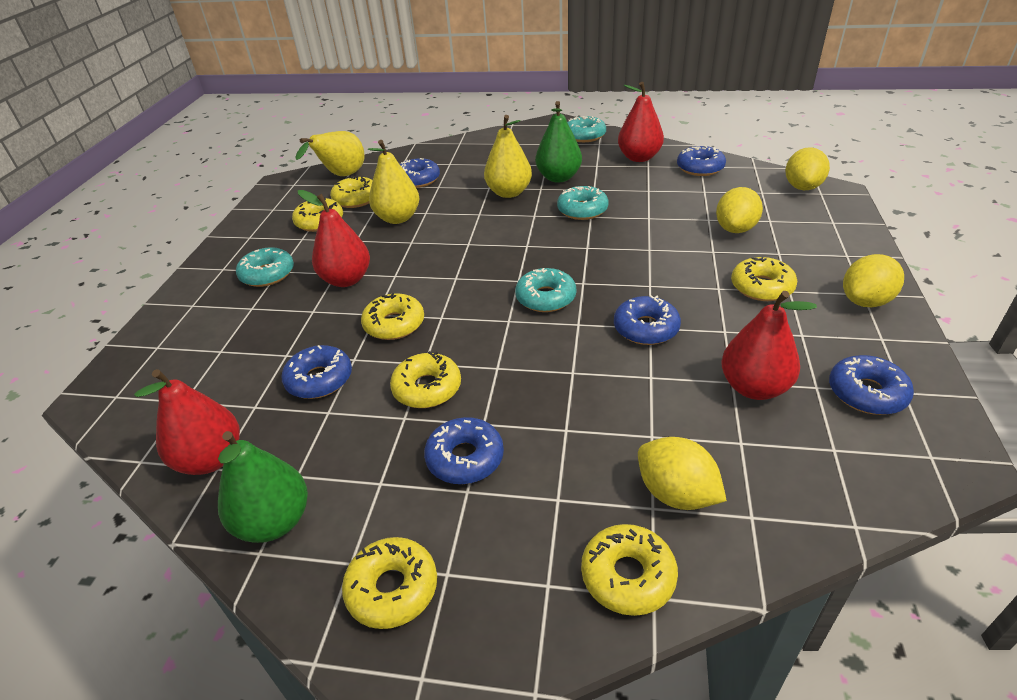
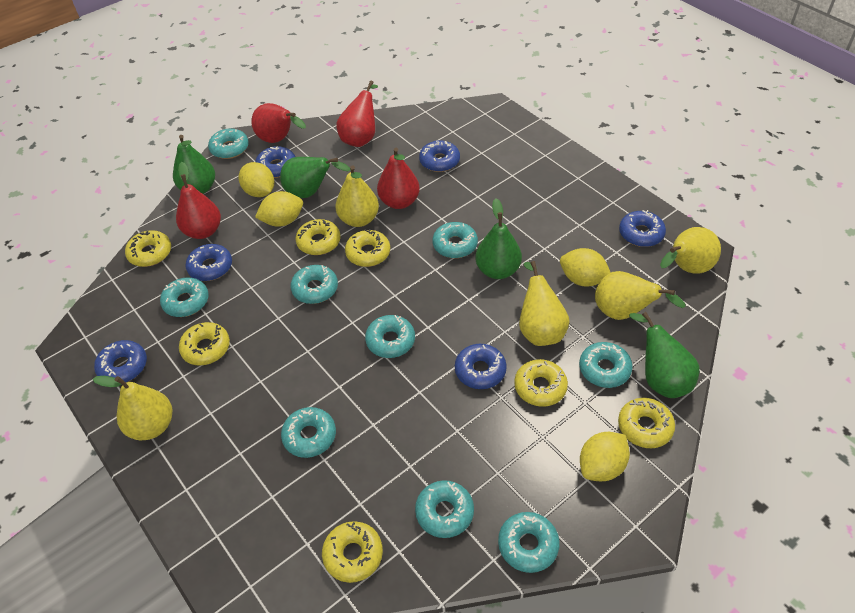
green pear: [218,431,308,543] [535,101,582,183] = 2 -> [173,135,215,194] [280,157,351,198] [475,198,522,279] [629,312,700,398] = 4
turquoise donut: [236,247,294,287] [515,268,576,312] [557,186,609,220] [567,116,606,142] = 4 -> [160,277,209,317] [208,129,249,159] [281,407,336,458] [291,265,338,304] [365,315,415,358] [415,480,474,538] [433,222,478,258] [498,512,560,573] [579,342,633,388] = 9
yellow pear: [295,131,365,176] [368,140,419,224] [484,115,532,198] = 3 -> [93,376,173,440] [335,165,379,227] [519,261,570,346] [595,271,686,320] [660,227,721,274] = 5

